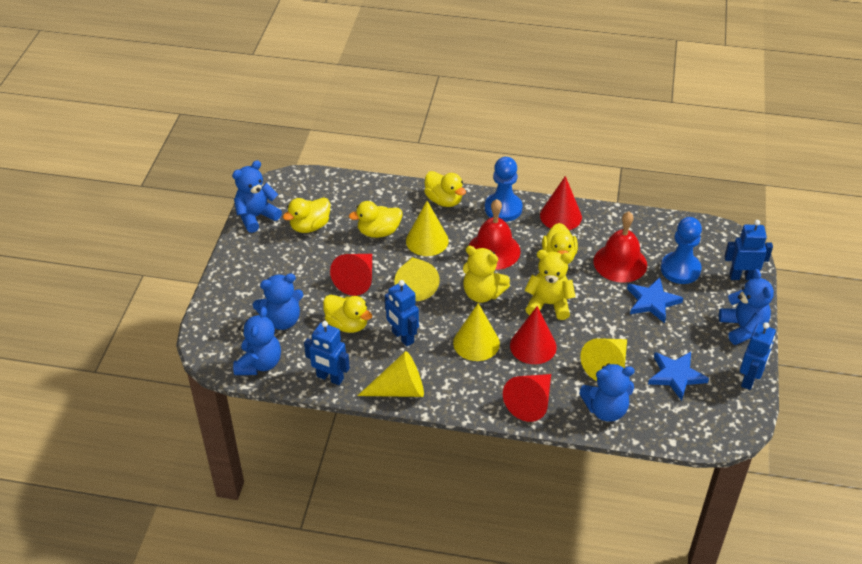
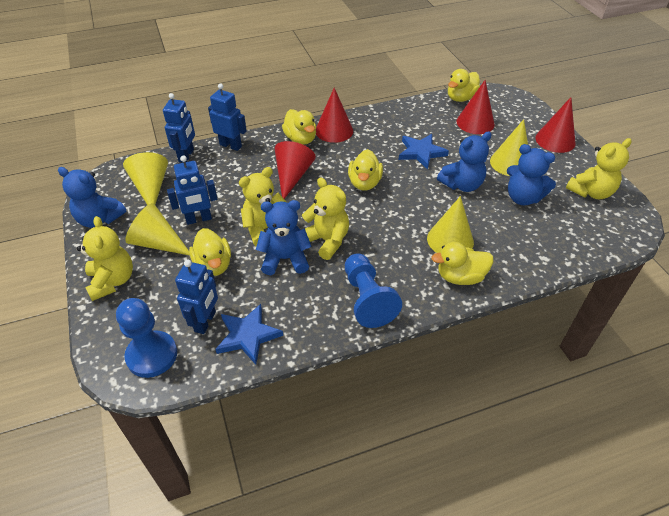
blue teddy bear: [232,160,282,233] [233,307,281,375] [253,273,303,330] [579,363,635,422] [719,269,774,345] = 5 -> [58,167,127,228] [256,200,312,275] [437,132,492,192] [507,144,556,205] = 4
red bell: [468,199,520,270] [594,211,647,283] = 2 -> none = 0
yellow cone: [357,351,424,397] [394,257,440,301] [406,201,449,256] [453,303,500,361] [580,338,627,381] = 5 -> [123,152,168,205] [125,203,190,256] [427,196,474,253] [490,119,528,176] = 4
yellow teddy bear: [463,246,510,303] [524,250,575,320] = 2 -> [77,216,133,301] [239,167,286,247] [302,177,349,260] [566,138,632,200] = 4

